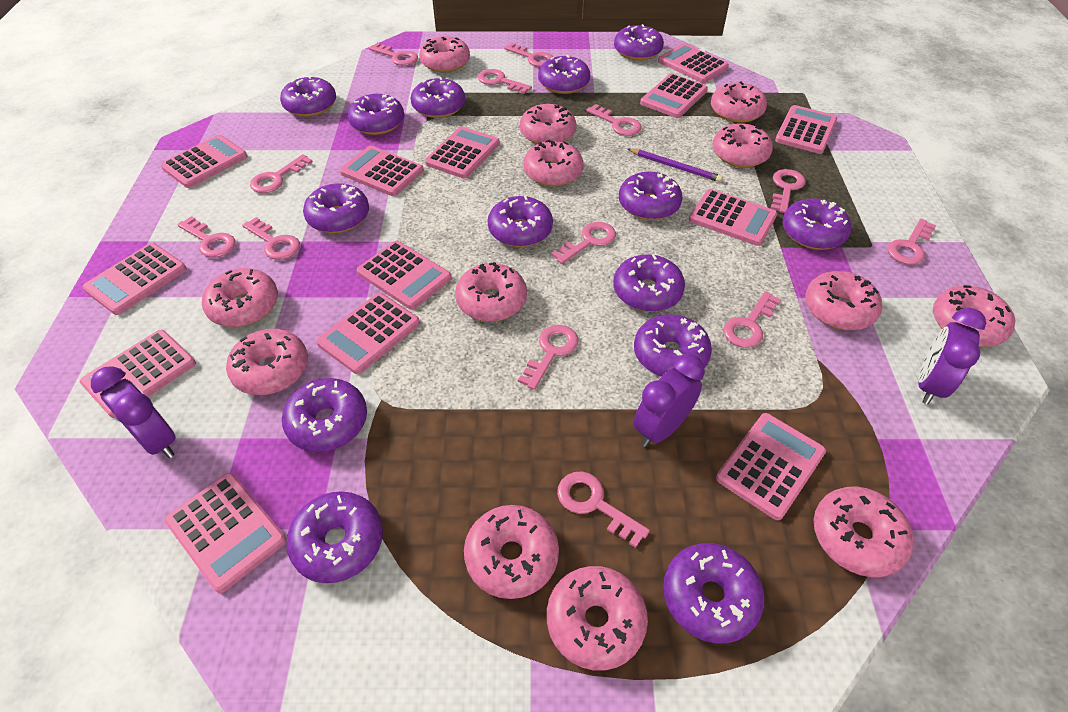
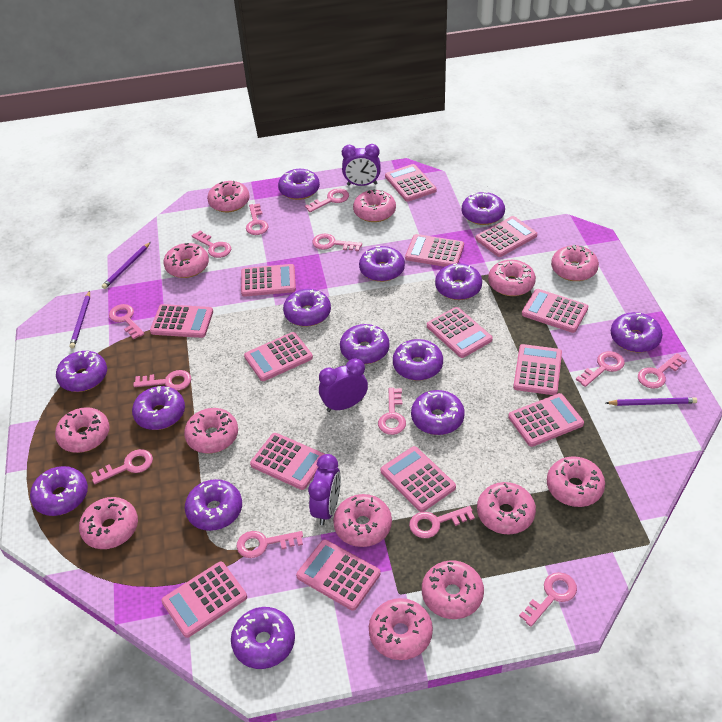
pink calculator: [80,330,196,418] [82,243,187,315] [161,135,247,188] [165,473,287,593] [316,293,420,374] [340,145,424,196] [357,241,452,309] [425,126,500,179] [640,74,708,118] [658,43,729,83] [689,189,777,246] [716,413,826,520] [775,105,837,154] = 13 -> [150,304,213,338] [161,562,247,638] [241,264,296,297] [244,332,313,381] [250,433,324,490] [296,539,381,611] [381,446,456,512] [385,164,437,202] [405,234,464,267] [427,307,493,358] [476,216,537,257] [508,393,584,447] [513,344,562,395] [522,289,588,333] = 14
purple pencil: [628,149,723,182] = 1 -> [69,291,90,349] [102,242,151,289] [606,397,697,406] = 3

